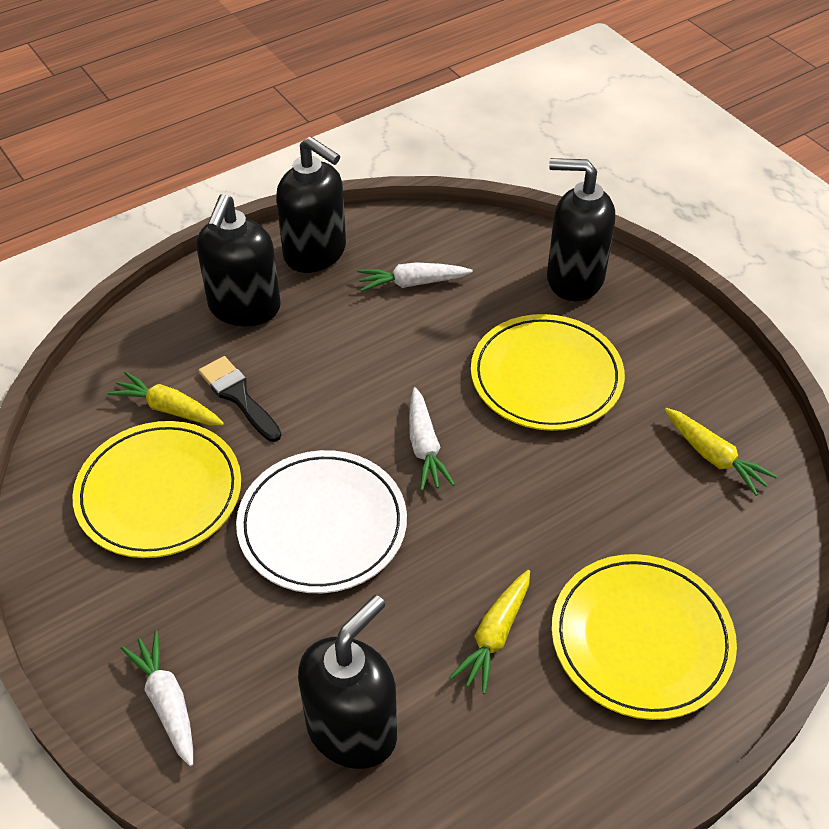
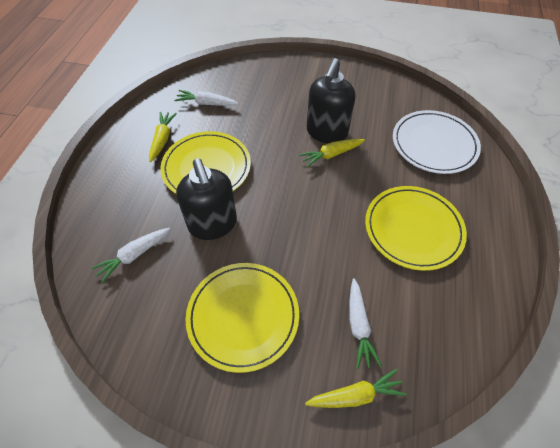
black brush: [198,356,281,442] = 1 -> none = 0
black soap dispenser: [196,194,281,326] [276,137,346,273] [298,595,397,769] [547,158,615,301] = 4 -> [176,159,237,240] [307,58,355,143] = 2

